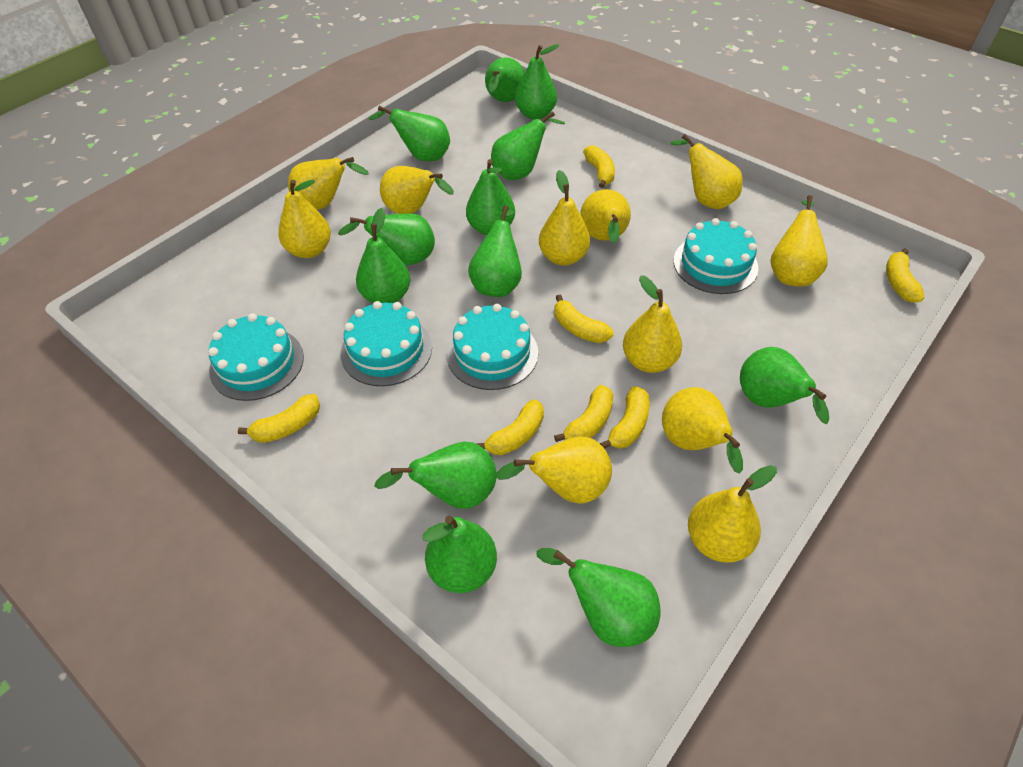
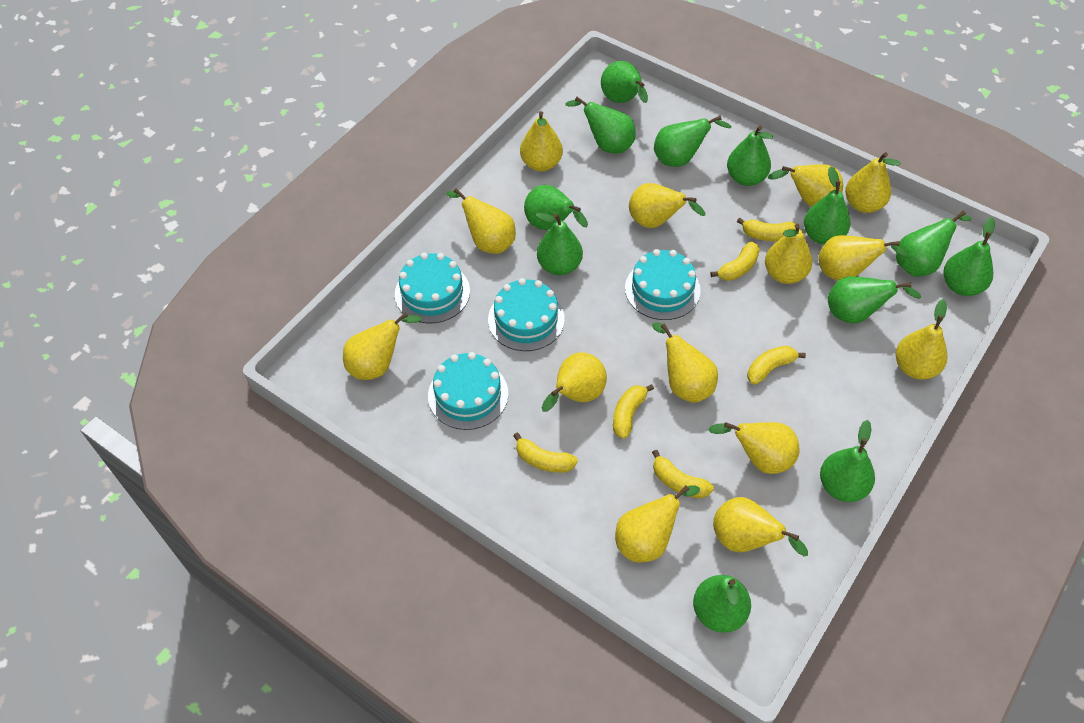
yellow banana: [238,394,320,443] [476,399,544,455] [554,294,613,343] [554,385,613,442] [583,146,615,188] [600,386,650,449] [886,249,924,303] = 7 -> [513,433,578,473] [613,384,654,439] [652,450,714,499] [710,242,760,281] [737,218,796,241] [747,346,806,385] = 6
yellow pear: [278,180,331,258] [288,157,369,210] [380,166,454,214] [495,436,612,504] [539,170,590,266] [580,189,631,243] [623,275,682,373] [662,387,743,474] [671,134,743,209] [688,465,777,563] [770,195,828,287] = 11 -> [343,312,422,380] [447,188,516,254] [520,111,563,171] [542,352,607,412] [615,485,700,562] [629,183,705,228] [652,323,718,403] [708,422,799,474] [713,497,808,556] [765,224,812,284] [768,164,843,207] [818,235,909,281] [845,152,901,213] [895,299,948,380] = 14

